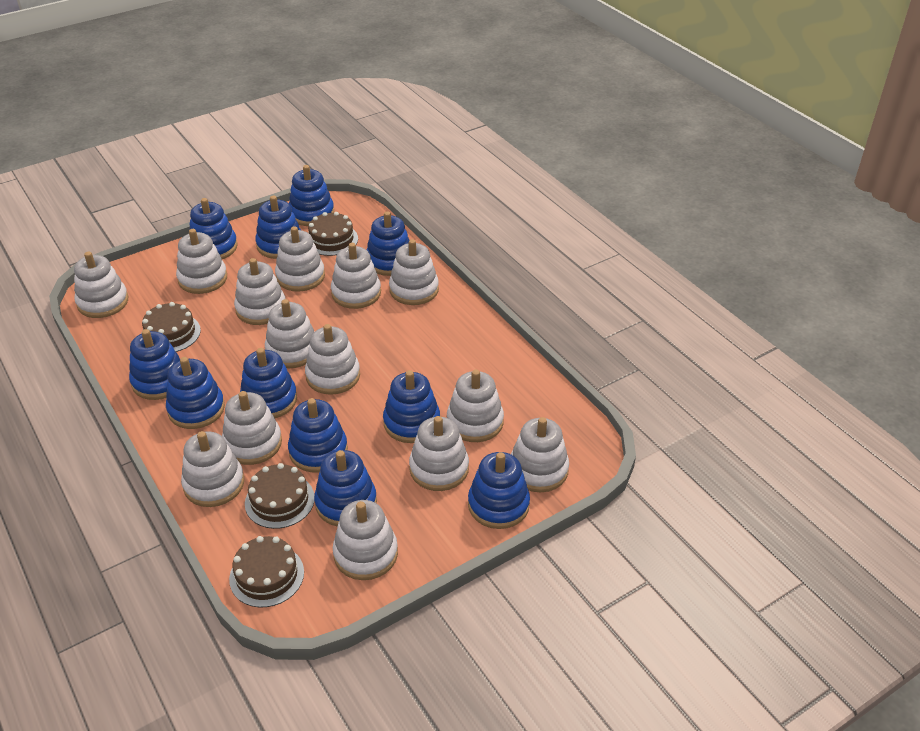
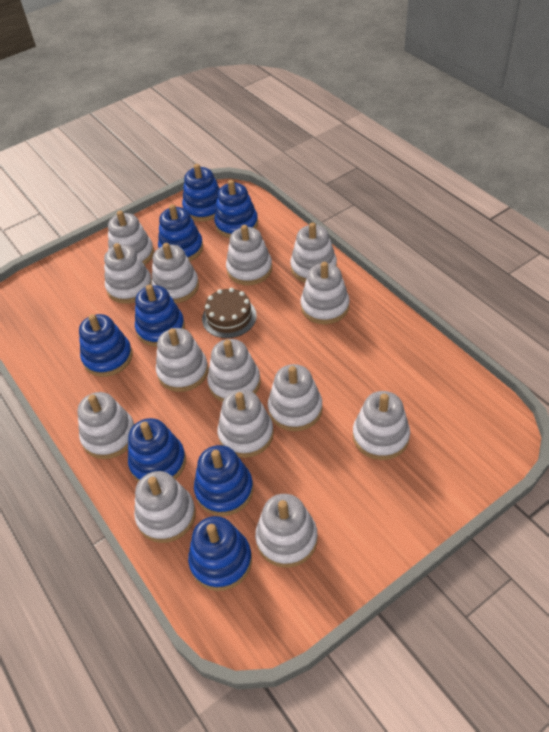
blue stacking toy: [129,329,180,400] [166,357,225,429] [189,198,238,259] [240,348,297,418] [255,196,301,259] [288,398,348,473] [289,165,334,226] [314,450,377,527] [367,211,409,276] [383,370,440,443] [468,452,530,529] = 11 -> [79,314,133,377] [128,418,186,482] [135,285,185,347] [158,204,203,262] [182,164,220,222] [188,516,252,591] [194,445,253,516] [214,180,258,238] = 8
brown cake: [141,302,201,352] [229,536,304,607] [245,463,314,529] [308,212,358,256] = 4 -> [202,288,257,338] = 1

